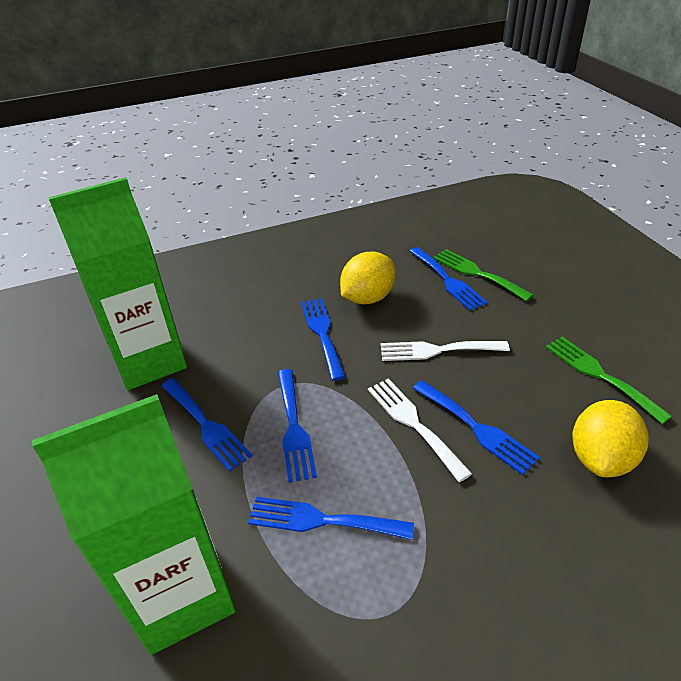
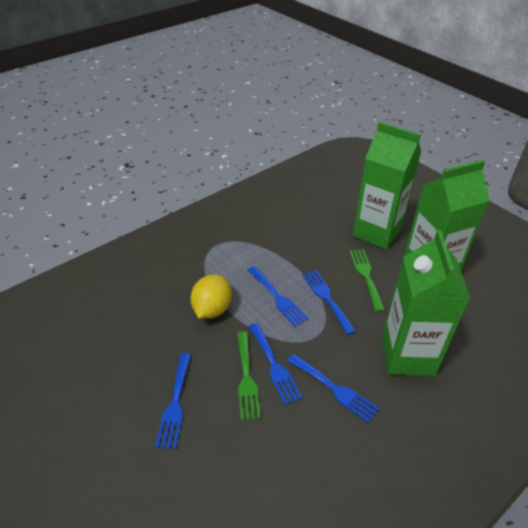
blue fork: [162,378,253,472] [248,497,414,540] [278,369,317,483] [301,298,345,381] [409,247,488,311] [413,380,540,475] = 6 -> [155,353,191,449] [248,266,308,327] [249,323,302,405] [287,354,379,423] [302,270,356,335] = 5
green carton: [32,394,236,655] [48,177,187,390] = 2 -> [353,122,421,250] [382,230,470,376] [402,160,490,270] = 3
white fork: [368,378,472,482] [381,341,510,361] = 2 -> none = 0
yellow lemon: [340,252,396,304] [572,400,648,477] = 2 -> [190,275,232,319] = 1

